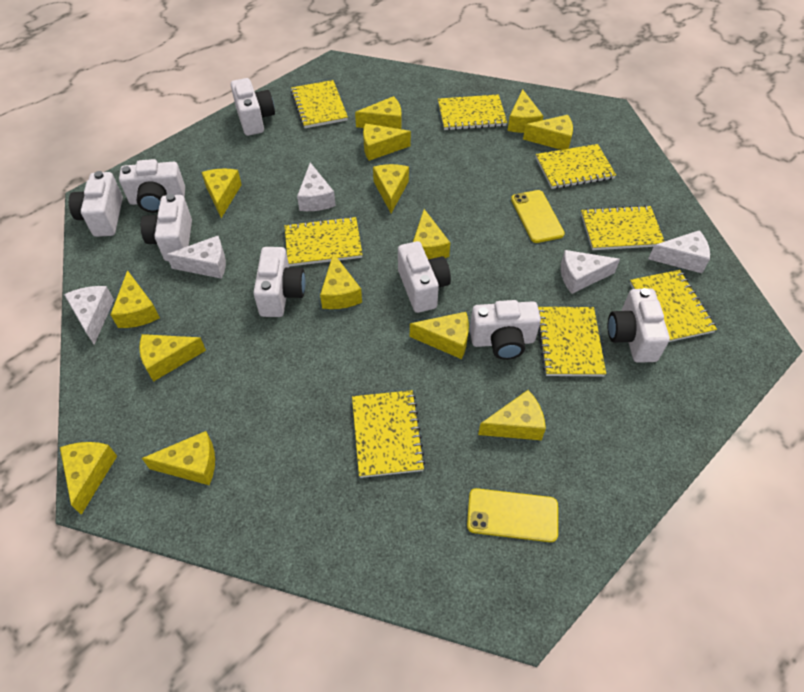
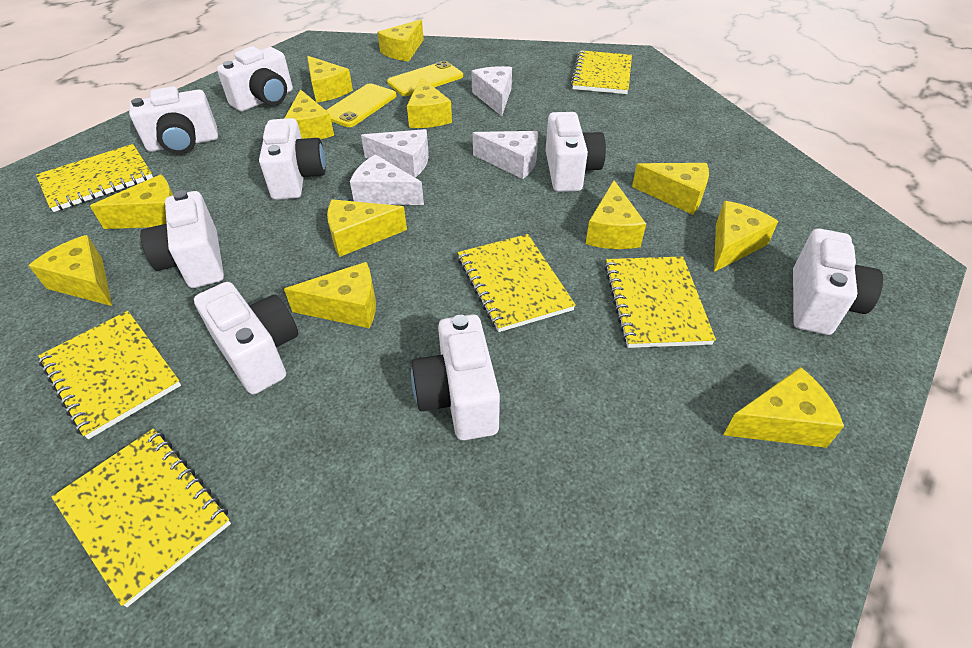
white cheese: [64,286,114,344] [166,236,226,279] [297,163,336,211] [561,250,620,294] [648,230,710,273] = 5 -> [350,154,424,205] [361,129,429,178] [471,66,512,116] [473,131,538,179] = 4
yellow cheese: [60,442,117,515] [110,270,160,328] [139,334,206,382] [142,431,215,485] [201,169,242,218] [320,253,362,309] [355,96,402,129] [363,123,411,161] [373,164,409,213] [410,312,469,359] [413,209,450,259] [478,390,546,440] [507,89,543,133] [523,115,573,150] = 14 -> [28,235,112,306] [90,174,173,229] [284,89,334,140] [284,262,376,328] [307,56,353,102] [327,199,407,257] [378,20,424,61] [407,77,452,128] [586,180,646,249] [632,163,709,215] [714,201,778,272] [723,367,844,448] = 12
yellow notebook: [284,216,363,267] [291,80,348,128] [352,390,425,478] [438,94,507,130] [536,144,616,189] [538,307,606,376] [581,205,665,250] [630,270,717,342] = 8 -> [36,144,153,212] [38,311,181,439] [52,428,231,607] [458,234,576,332] [571,50,632,94] [604,256,716,348] = 6

